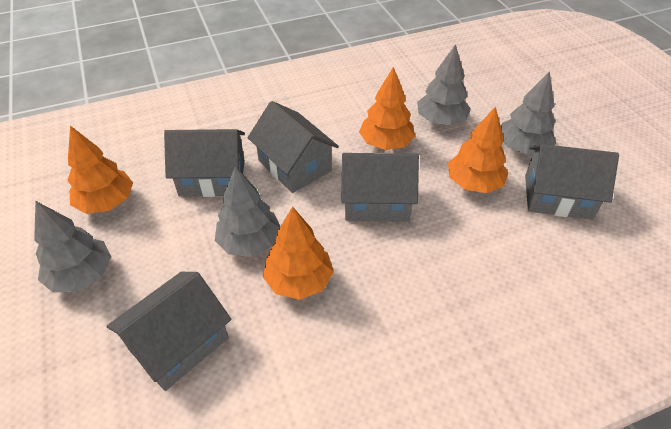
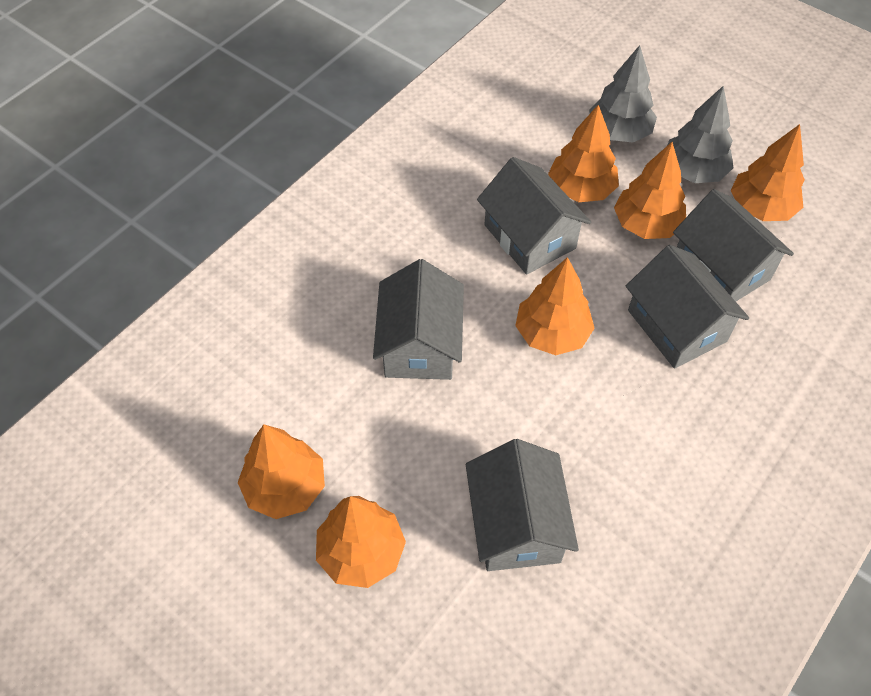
grey tree: [34,201,111,293] [215,166,280,257] [417,44,471,126] [501,71,556,155] = 4 -> [589,45,657,142] [667,86,733,183] = 2
orange tree: [67,126,133,214] [263,206,334,300] [359,67,415,150] [448,106,508,193] = 4 -> [237,424,325,519] [316,496,406,588] [515,257,595,355] [548,105,619,202] [614,142,686,239] [731,124,805,221] = 6

